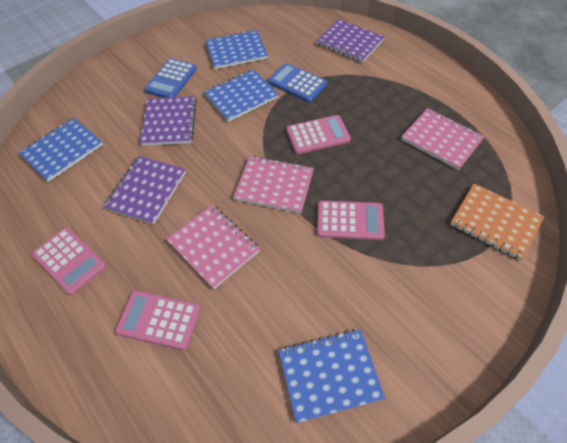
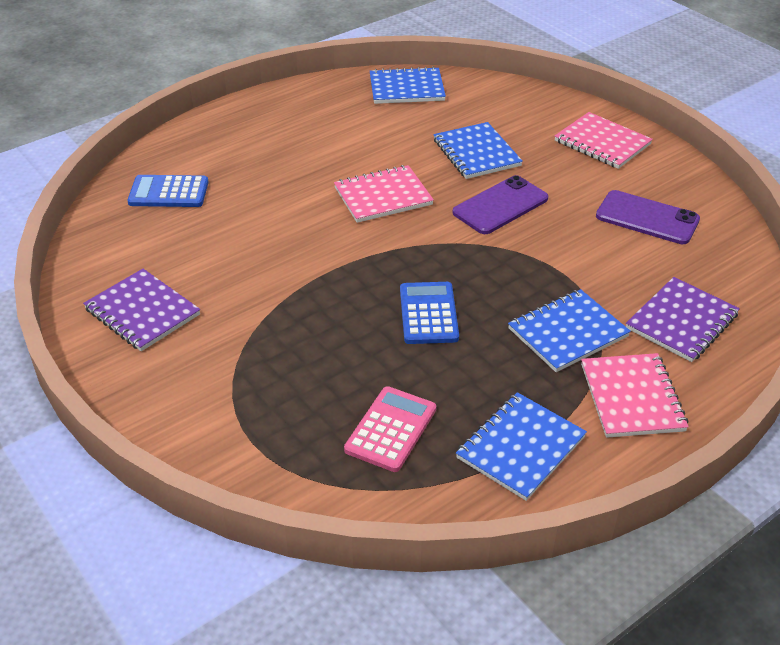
orange notebook: [450,183,544,261] = 1 -> none = 0
pink calculator: [32,227,106,295] [115,290,201,350] [286,115,351,154] [317,200,385,240] = 4 -> [344,386,436,472] = 1
purple notebook: [103,156,186,225] [140,96,196,146] [316,19,384,63] = 3 -> [83,269,200,351] [626,277,740,362] = 2
purple phone: none = 0 -> [453,175,548,234] [596,190,700,244] = 2

